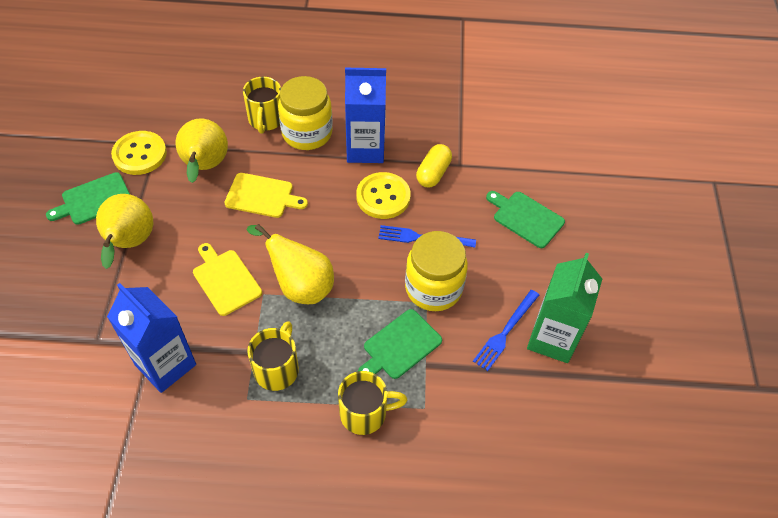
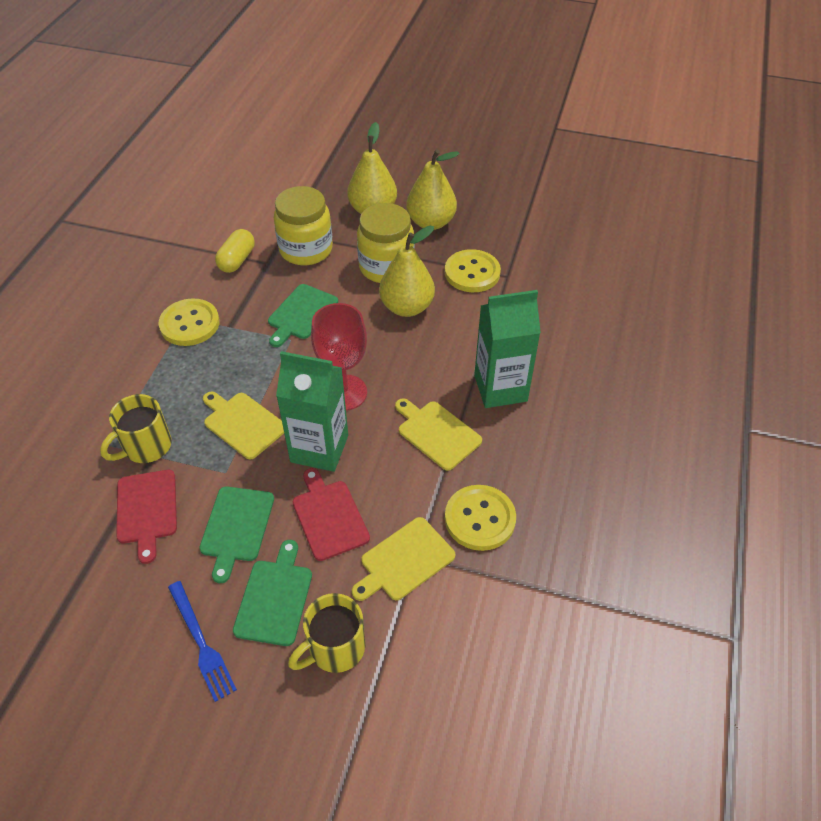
blue carton: [107,283,196,393] [345,68,386,163] = 2 -> none = 0
blue fork: [378,225,476,247] [473,290,539,371] = 2 -> [168,581,237,702] = 1
green carton: [527,253,602,363] = 1 -> [276,351,348,472] [474,290,541,408] = 2
red cutting board: none = 0 -> [116,470,177,564] [293,468,370,561] = 2
red goblet: none = 0 -> [311,303,367,411] = 1
yellow button: [111,131,167,175] [356,172,411,219] = 2 -> [158,298,220,346] [445,249,501,292] [445,485,516,551] = 3
yellow cutting board: [193,243,262,316] [224,173,308,218] = 2 -> [203,392,284,459] [352,517,455,601] [395,398,482,471] = 3
yellow mug: [243,77,281,134] [247,321,299,391] [338,371,407,435] = 3 -> [100,394,172,463] [288,593,365,673] = 2

